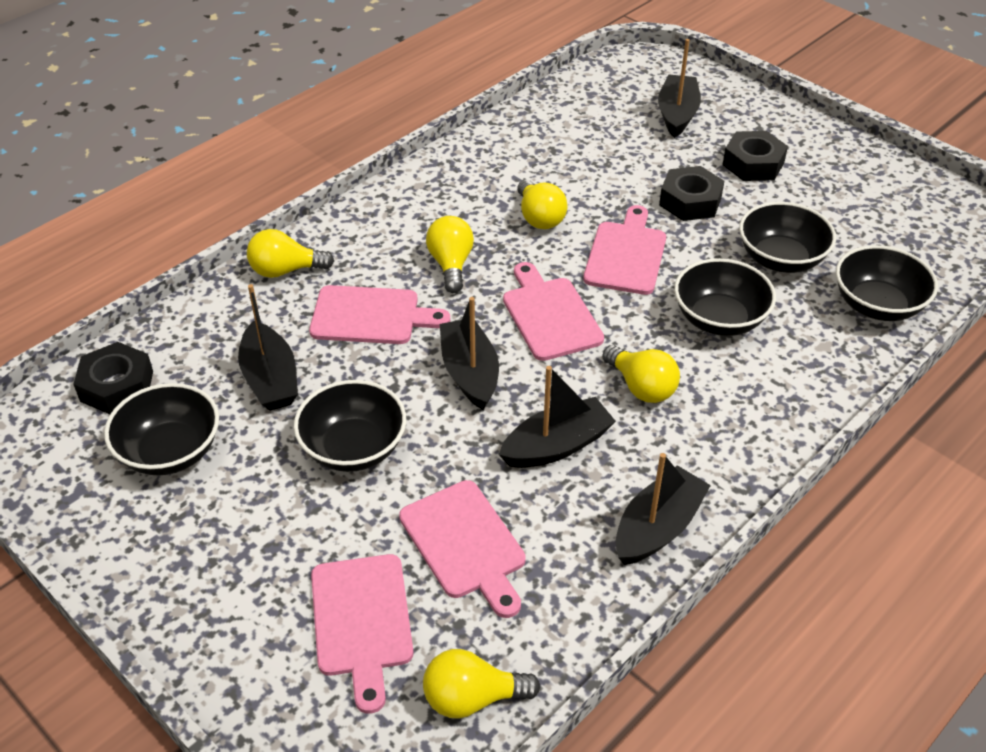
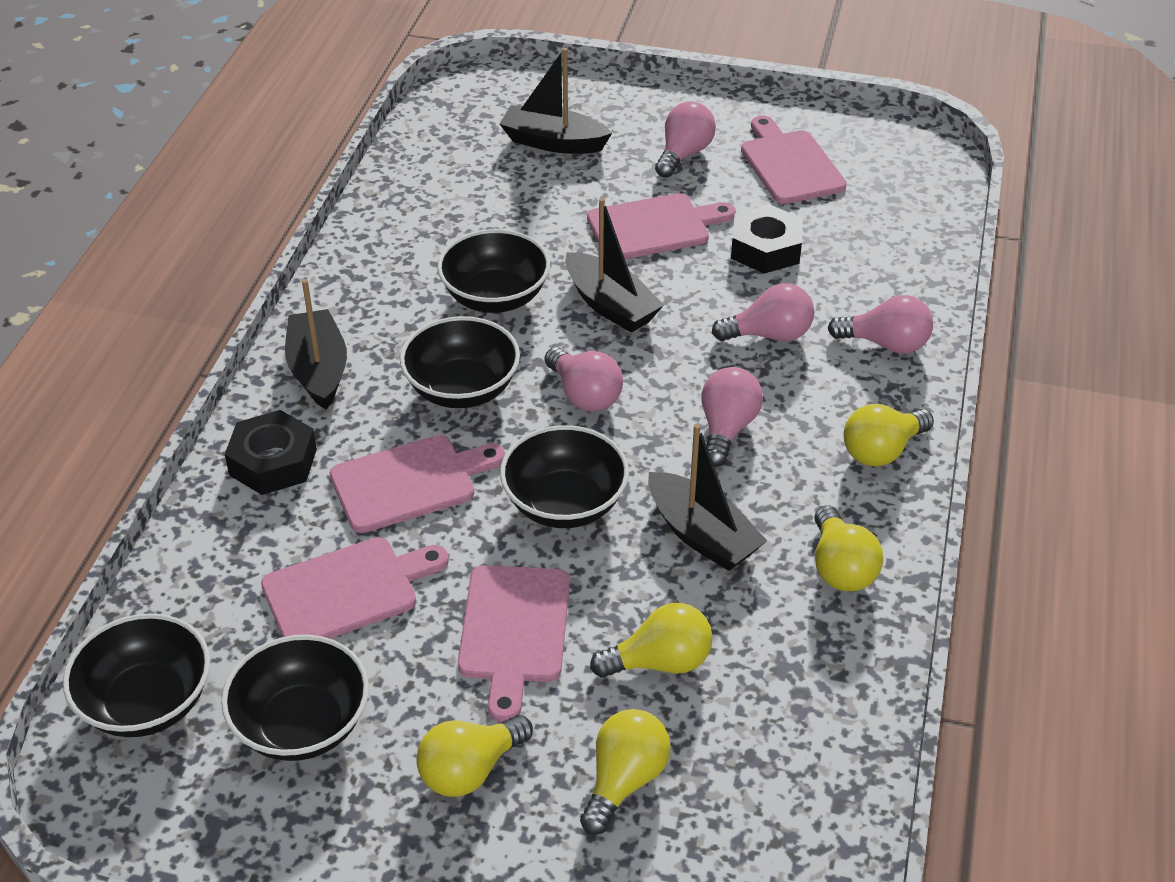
black boat: [238,284,298,411] [440,297,499,410] [499,366,616,468] [616,453,711,565] [658,39,701,138] = 5 -> [285,279,347,410] [500,48,612,154] [565,198,664,333] [648,424,767,571] = 4
black nut: [73,342,153,414] [659,166,724,221] [722,131,788,181] = 3 -> [225,410,317,495] [731,204,803,274] = 2
pink light bulb: none = 0 -> [545,347,623,412] [655,101,716,178] [701,367,763,467] [712,283,814,341] [828,295,933,354] = 5

